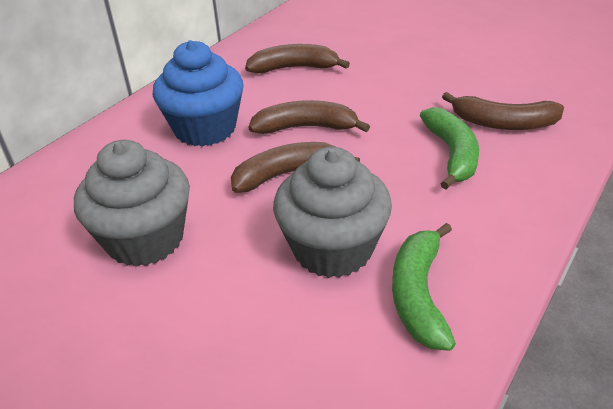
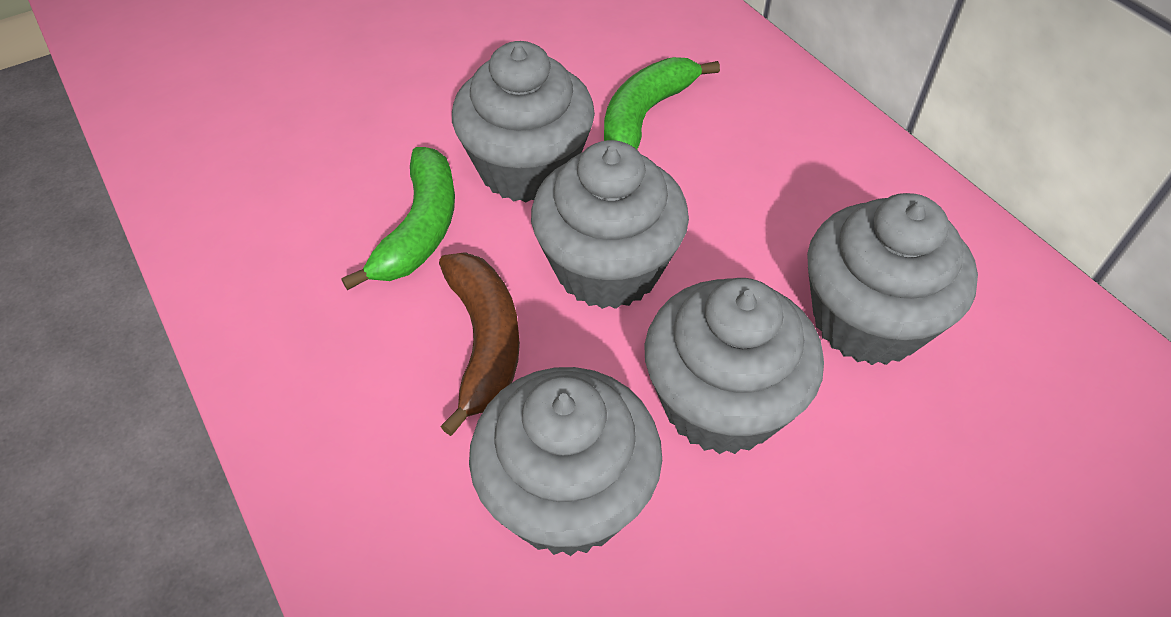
blue cupcake: [153,40,243,147] = 1 -> none = 0
brown banana: [231,142,360,193] [245,44,350,73] [249,100,370,134] [442,92,564,130] = 4 -> [439,252,520,436] = 1
grey cupcake: [74,140,190,267] [273,147,392,278] = 2 -> [452,41,595,203] [469,367,662,556] [531,140,689,309] [644,278,824,454] [807,193,978,365] = 5

